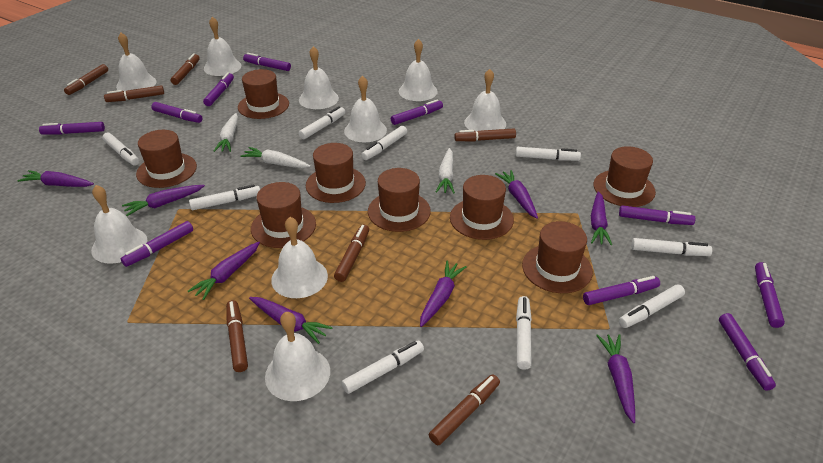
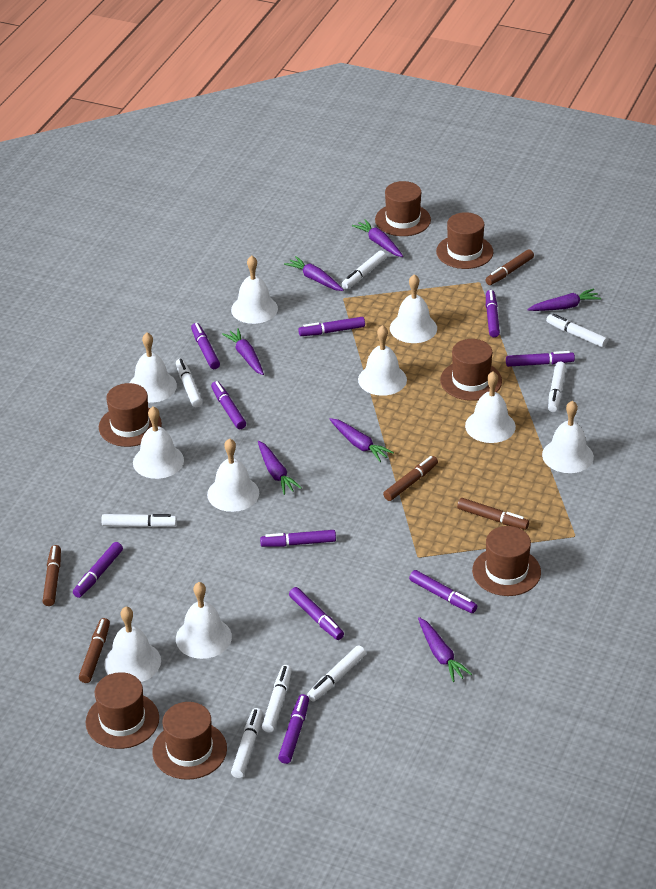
brown hat: [136,130,197,188] [238,69,289,119] [251,182,316,248] [306,143,366,203] [368,168,431,232] [450,175,514,240] [522,221,593,293] [593,146,656,207] = 8 -> [86,672,159,749] [99,383,162,447] [152,702,227,780] [375,181,431,236] [436,212,493,269] [440,339,502,401] [472,526,541,596] = 7
brown marker: [64,64,108,95] [104,85,164,102] [171,53,200,85] [226,300,248,372] [334,225,369,282] [429,374,500,445] [454,128,516,141] = 7 -> [42,545,61,606] [79,618,110,683] [383,456,438,501] [457,498,529,530] [486,249,534,285] = 5
purple carrot: [18,170,94,187] [122,185,205,216] [188,242,260,300] [249,297,333,344] [420,261,467,327] [495,170,538,219] [591,191,612,245] [596,334,635,423] = 8 -> [222,328,264,375] [258,441,302,495] [284,256,344,291] [330,418,394,462] [352,219,403,257] [418,617,472,682] [528,288,601,311] = 7
white bell: [91,185,147,264] [116,33,157,91] [204,17,241,76] [265,312,330,401] [271,217,328,298] [299,46,339,109] [344,76,387,142] [399,39,438,101] [464,69,506,131] = 9 -> [104,607,161,682] [129,332,177,403] [133,406,184,479] [176,582,232,659] [207,438,259,512] [231,256,278,324] [358,325,407,396] [390,274,437,343] [465,371,516,443] [542,400,594,473] = 10
white carrot: [214,113,238,152] [240,147,311,168] [436,148,455,194] = 3 -> none = 0
white marker: [102,133,139,166] [189,185,260,210] [298,106,345,139] [341,340,424,394] [361,126,407,160] [515,147,581,161] [516,296,532,370] [619,284,685,328] [631,238,712,256] = 9 -> [101,514,177,527] [176,359,202,407] [231,708,263,778] [262,665,292,732] [307,645,366,701] [341,251,386,289] [546,314,608,347] [548,362,566,412] = 8

